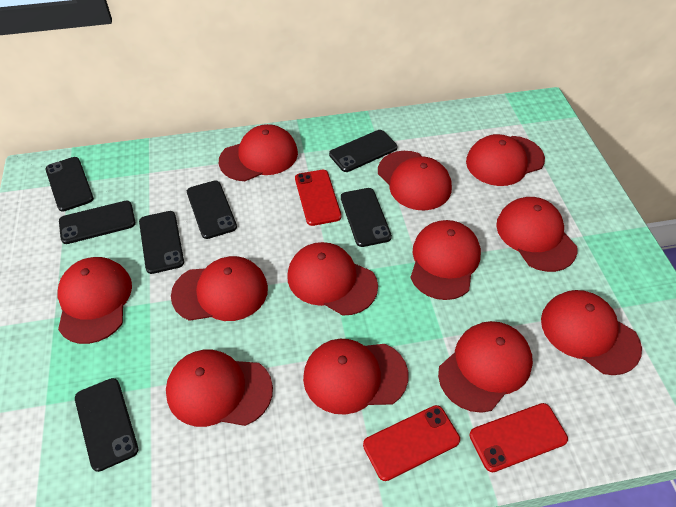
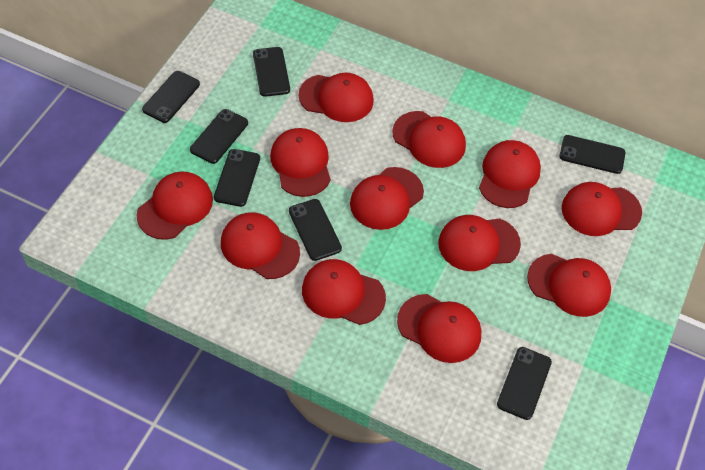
red phone: [295,170,341,226] [363,405,460,481] [470,403,568,472] = 3 -> none = 0

